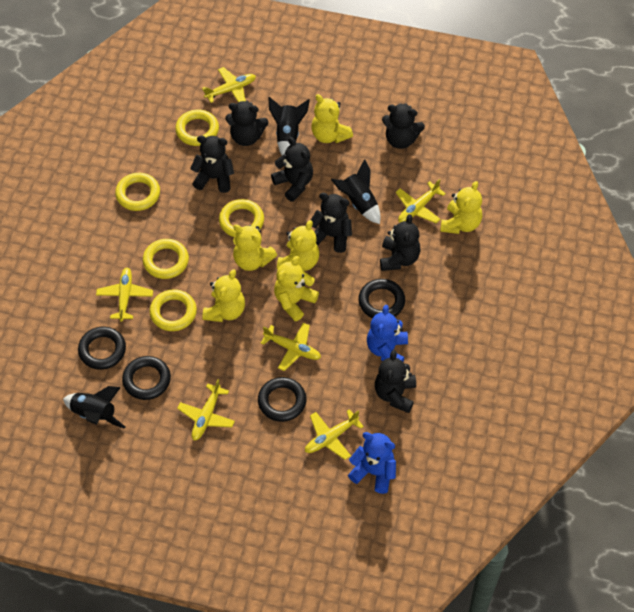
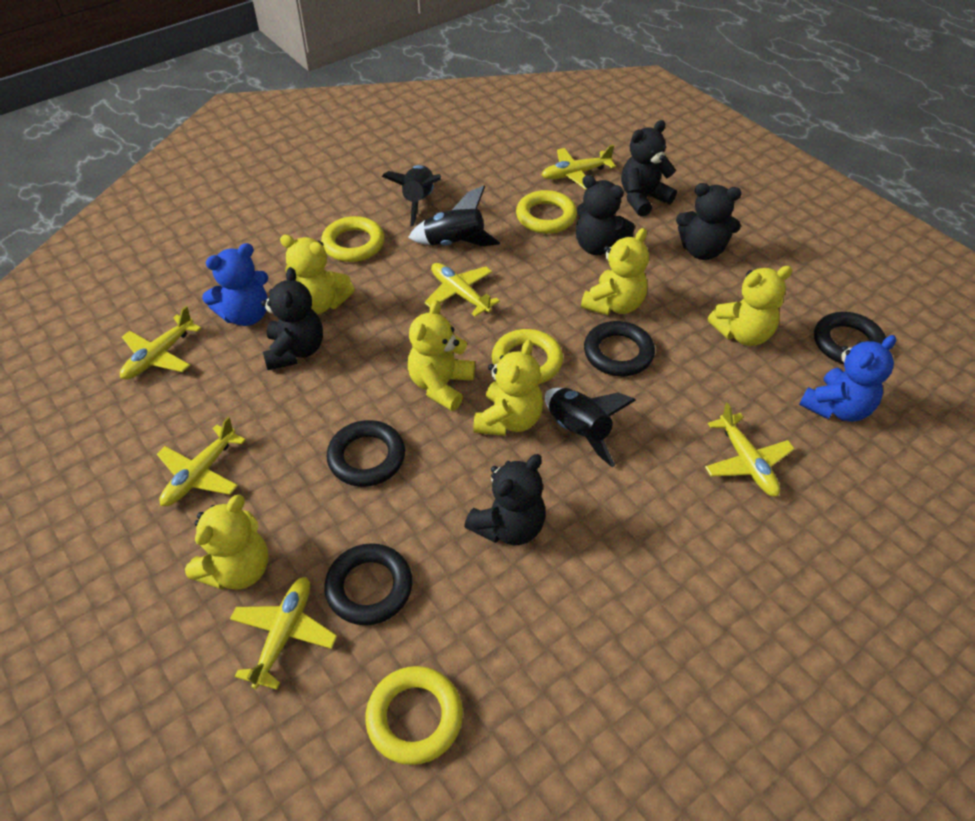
black teddy bear: [190,136,234,193] [226,100,268,146] [271,137,313,202] [311,193,352,253] [375,350,416,413] [380,214,420,271] [382,103,425,149] = 7 -> [261,267,323,370] [464,454,546,545] [576,175,635,255] [621,120,677,217] [676,183,742,260] = 5
yellow ring: [115,173,160,211] [143,239,189,279] [150,289,197,331] [175,110,219,146] [219,199,264,237] = 5 -> [321,216,384,262] [365,666,463,765] [492,329,563,384] [516,190,577,234] = 4

